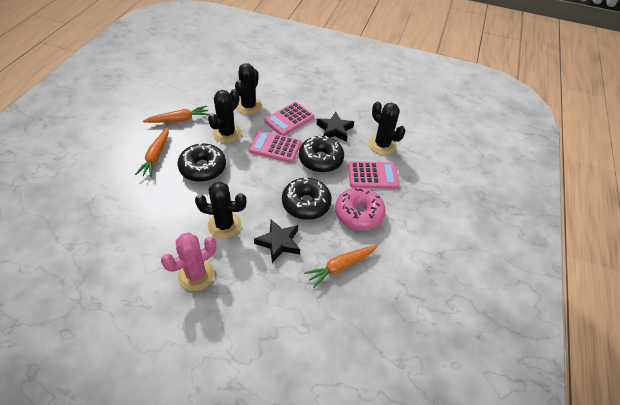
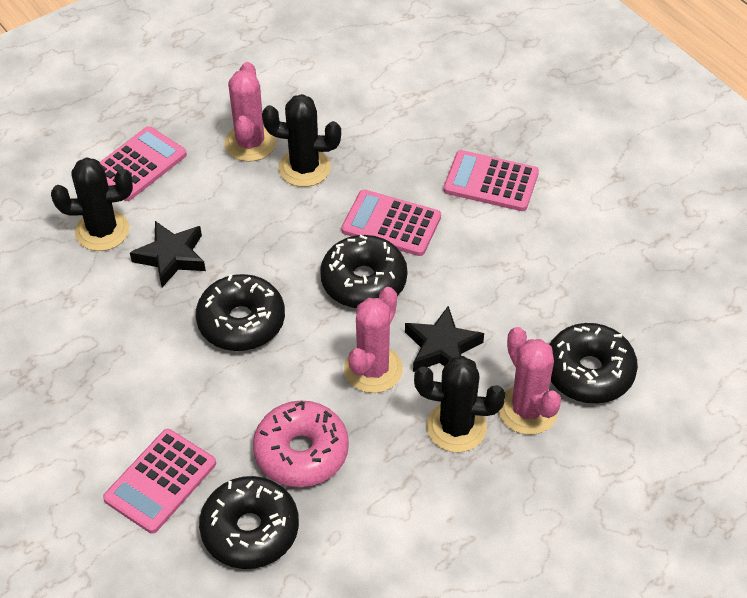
black cactus: [195,182,246,239] [208,89,241,143] [235,63,262,115] [369,101,405,155] = 4 -> [51,157,133,251] [262,94,341,187] [414,356,506,452] = 3
black donut: [177,142,226,182] [282,177,332,220] [299,136,344,173] = 3 -> [196,274,285,351] [199,476,299,569] [320,235,407,308] [549,323,638,403] = 4
orange carrot: [135,127,169,177] [143,106,210,123] [304,245,378,288] = 3 -> none = 0
pink cactus: [161,233,216,291] = 1 -> [224,62,276,162] [344,287,403,393] [498,327,561,435] = 3
pink calculator: [249,130,301,163] [264,102,314,136] [348,161,399,189] = 3 -> [100,126,187,201] [103,429,216,534] [341,190,441,256] [443,150,539,211] = 4

